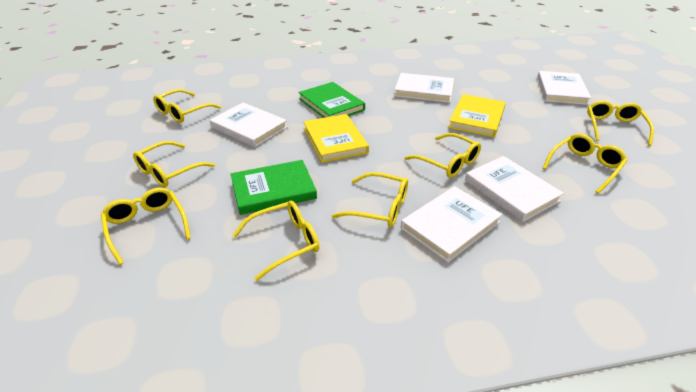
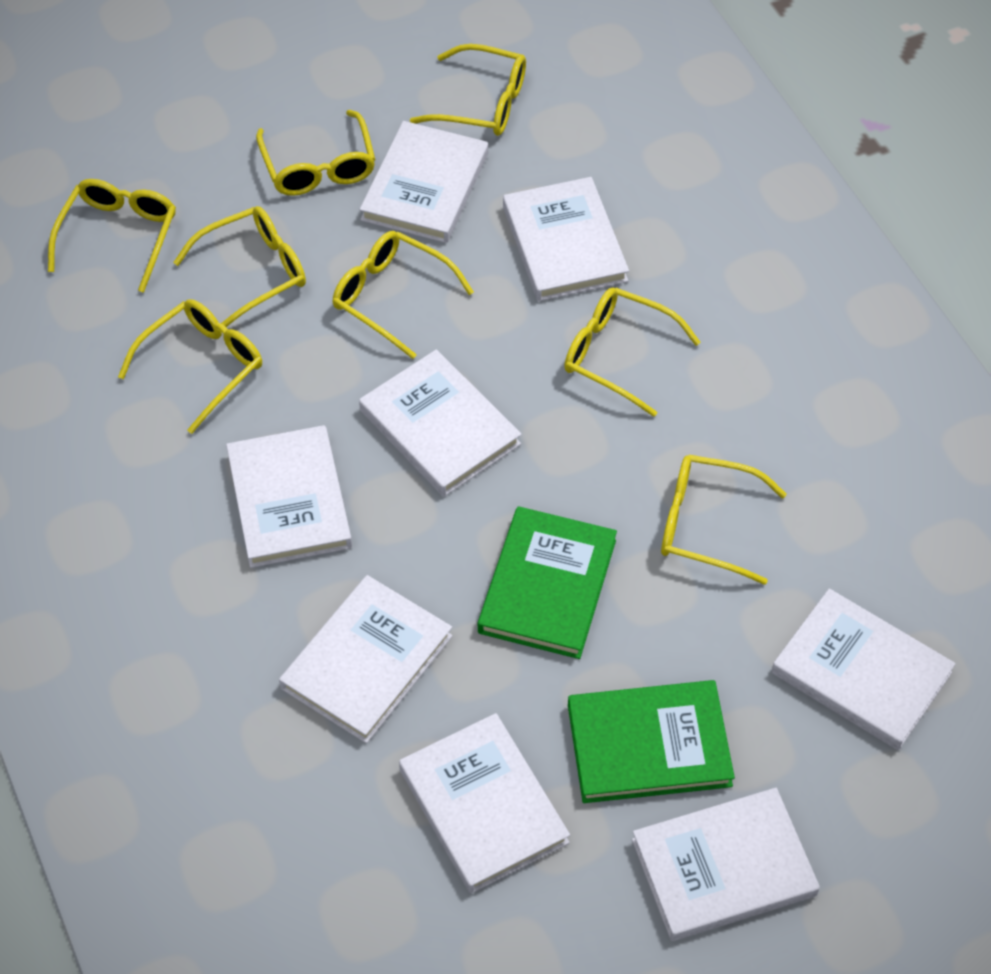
white book: [210,103,287,147] [394,73,454,103] [401,186,502,262] [465,156,564,222] [537,71,591,105] = 5 -> [226,425,352,568] [279,575,453,743] [359,349,521,497] [360,121,488,243] [399,713,570,894] [503,177,629,301] [632,788,820,941] [771,589,956,750] = 8
yellow book: [303,114,369,163] [448,94,506,137] = 2 -> none = 0

